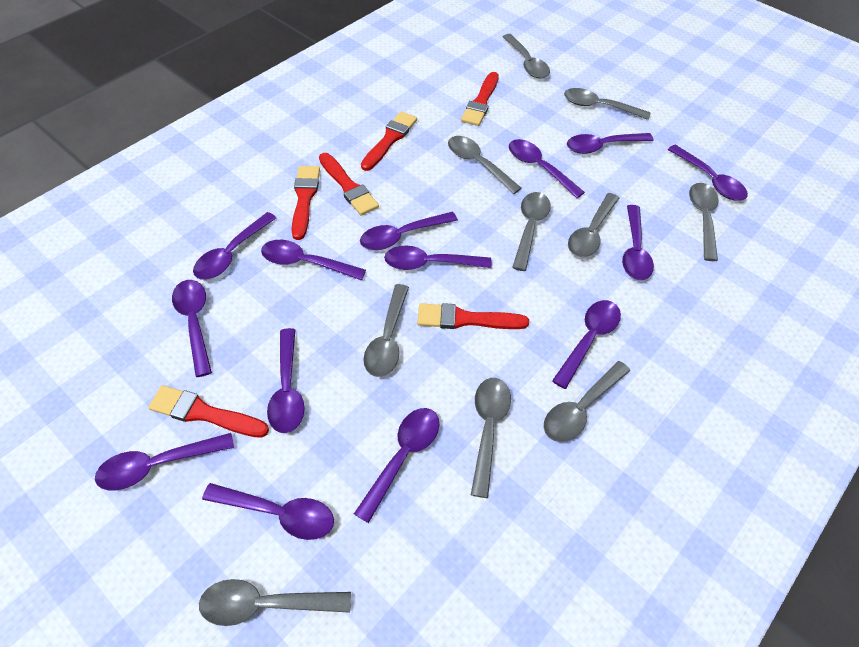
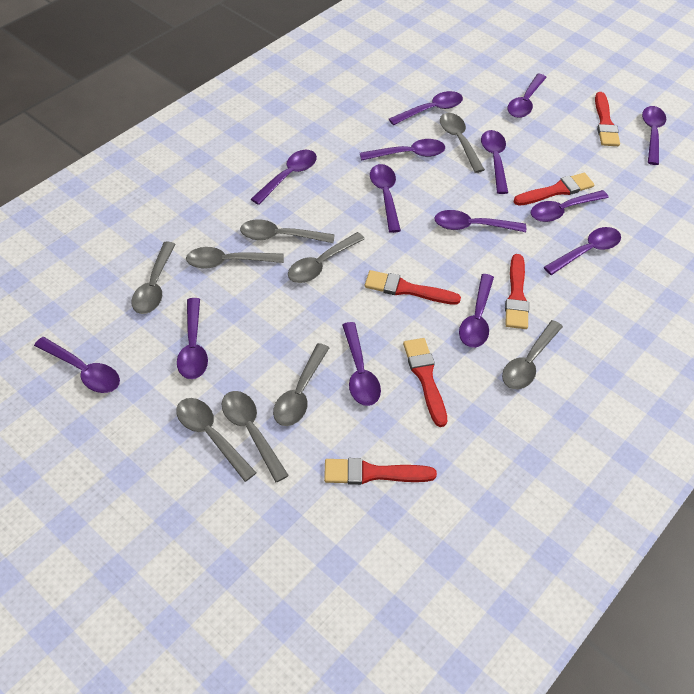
grey spoon: [199,579,351,626] [363,284,409,377] [448,136,522,194] [471,378,511,498] [503,34,550,79] [512,192,551,271] [544,361,630,442] [564,88,651,120] [568,193,619,257] [689,183,718,261] = 10 -> [131,242,176,314] [176,398,256,482] [186,247,284,269] [221,391,289,482] [240,219,335,243] [273,343,329,426] [288,232,365,283] [440,113,485,173] [502,320,563,389] = 9

